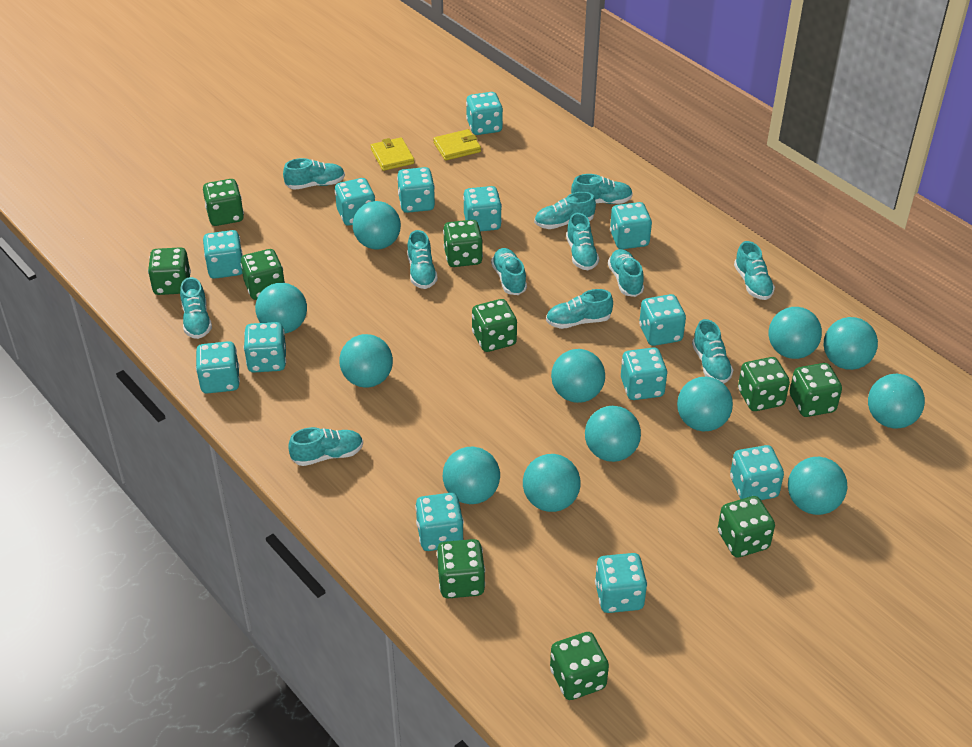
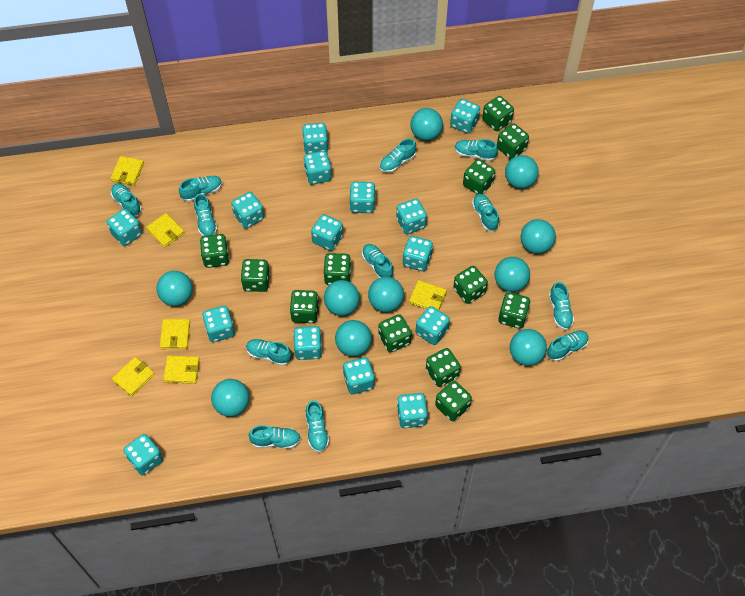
green dice: [148,247,191,295] [203,179,244,226] [241,249,285,300] [437,539,485,598] [443,220,483,267] [472,299,517,352] [550,632,609,700] [718,496,775,558] [738,357,790,411] [790,363,842,417] = 10 -> [200,234,229,268] [241,259,270,292] [290,290,319,323] [324,253,351,285] [379,314,412,353] [426,348,461,387] [435,381,472,421] [453,266,488,304] [463,159,495,194] [482,96,514,131] [497,123,529,159] [498,292,530,329] = 12
turquoise ball: [255,283,307,334] [339,334,393,388] [353,201,401,250] [443,447,500,504] [523,454,581,512] [551,349,605,403] [585,406,641,462] [677,377,733,431] [769,307,822,359] [788,457,847,515] [824,317,878,370] [868,374,925,429] = 12 -> [157,271,193,306] [211,379,249,417] [324,280,360,316] [335,320,372,357] [368,277,404,312] [410,108,443,141] [494,257,530,292] [505,155,539,189] [510,329,547,366] [521,219,556,254] = 10
turquoise dice: [196,341,240,394] [203,230,243,279] [244,322,286,372] [335,178,375,226] [397,167,435,213] [415,493,464,551] [463,186,502,231] [466,92,503,135] [595,553,647,613] [610,202,652,249] [621,347,667,400] [639,294,686,346] [730,445,784,500] = 13 -> [107,209,142,246] [124,434,163,476] [202,306,235,342] [231,192,264,229] [293,326,322,360] [302,123,328,154] [304,151,332,185] [311,214,343,251] [343,357,375,394] [350,182,376,213] [396,198,427,234] [397,393,428,428] [402,236,433,271] [416,306,450,345] [450,99,480,134] = 15
yellow wallet: [371,137,414,171] [433,129,481,161] = 2 -> [110,156,144,185] [112,357,155,397] [146,213,185,248] [160,319,190,349] [163,355,200,384] [409,280,447,310] = 6

